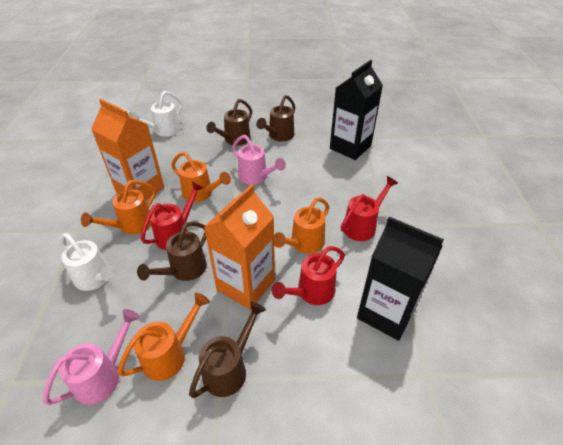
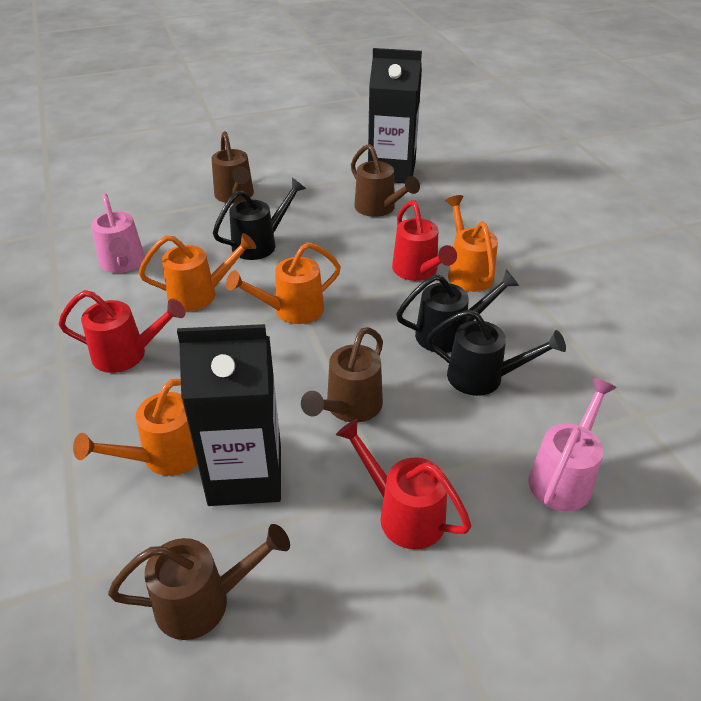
black watering can: none = 0 -> [213,178,306,260] [396,270,519,353] [427,309,566,396] = 3
orange carton: [91,99,164,201] [204,184,275,310] = 2 -> none = 0
white watering can: [61,233,117,291] [130,91,182,137] = 2 -> none = 0

